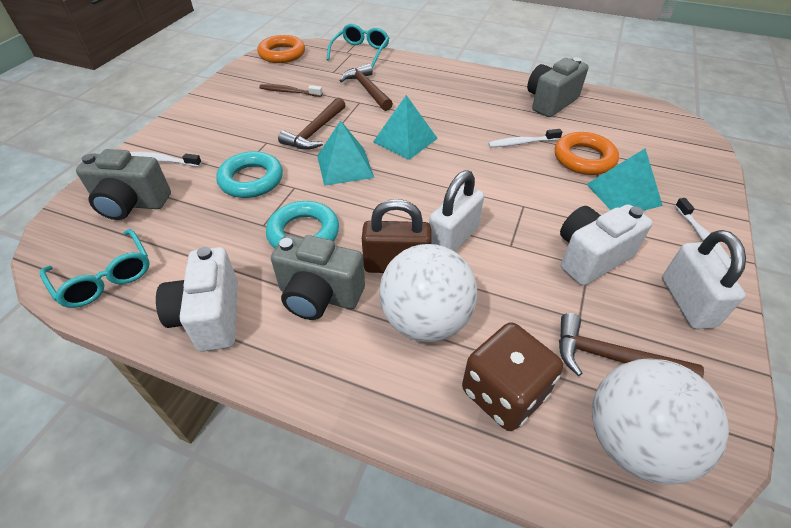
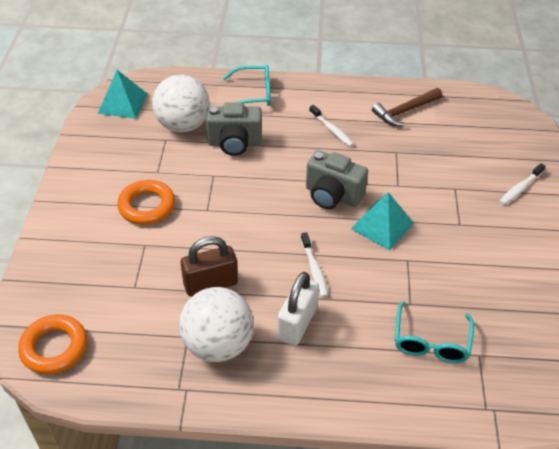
brown dice: [462,322,563,431] = 1 -> none = 0
brown hammer: [278,98,345,150] [340,64,393,111] [559,313,704,378] = 3 -> [372,88,442,126] = 1
brown toothbrush: [259,84,323,97] = 1 -> none = 0
grey camera: [76,149,171,220] [271,235,365,320] [527,57,589,117] = 3 -> [206,102,262,156] [306,150,368,209] = 2
turquoise pyramid: [317,120,374,186] [373,95,438,160] [586,148,663,211] = 3 -> [98,70,148,119] [351,192,414,250] = 2
turquoise ring: [216,151,283,198] [266,201,339,249] = 2 -> none = 0
white camera: [156,247,238,352] [560,204,653,285] = 2 -> none = 0
white padlock: [429,170,484,252] [662,230,746,329] = 2 -> [277,272,319,346] = 1

